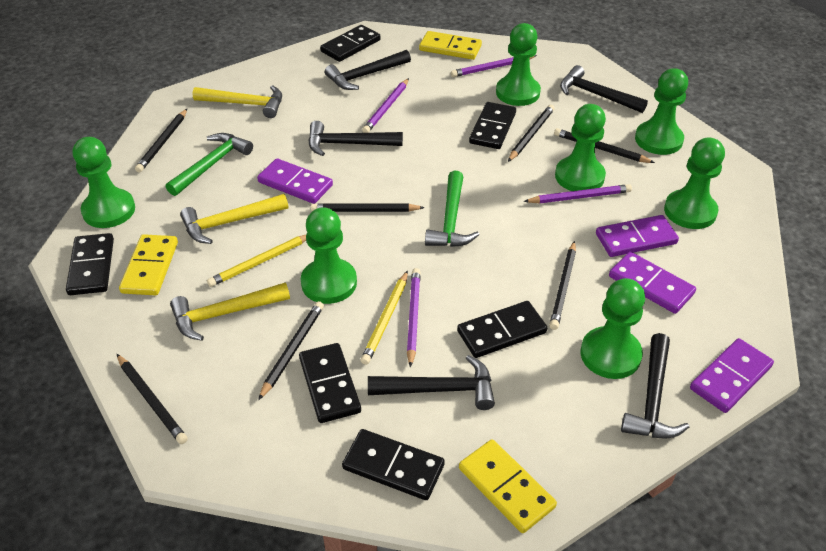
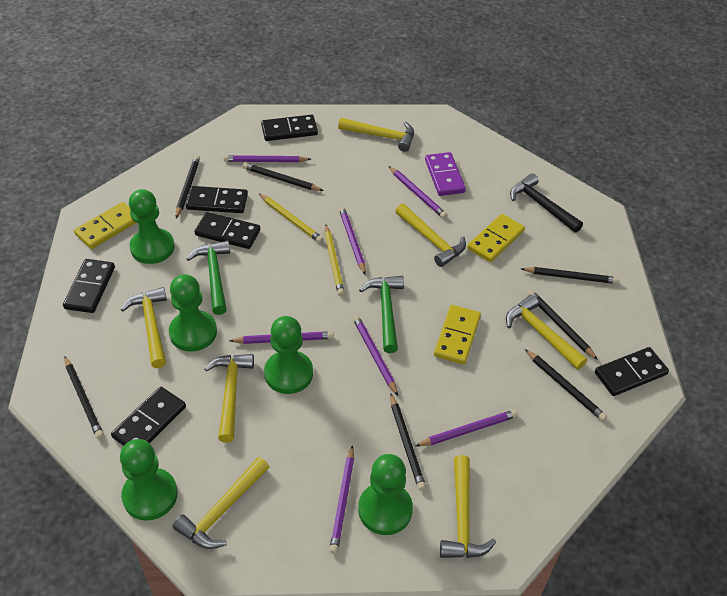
black hammer: [308,121,403,156] [325,50,411,90] [368,355,495,410] [560,65,648,113] [621,333,689,439] = 5 -> [510,173,583,233] = 1
green pawn: [73,137,135,228] [301,207,357,304] [496,23,541,106] [555,104,606,191] [581,278,645,379] [635,68,688,155] [664,138,725,229] = 7 -> [120,439,178,521] [129,189,175,264] [169,274,217,352] [264,316,313,394] [358,454,413,535] = 5
purple domino: [257,158,333,204] [596,215,679,257] [609,252,696,314] [690,338,774,413] = 4 -> [425,152,466,196] = 1
purple pencil: [362,78,409,133] [407,268,421,368] [451,55,537,77] [523,184,632,203] = 4 -> [223,155,311,162] [229,331,334,344] [329,445,354,554] [339,206,366,275] [353,315,398,396] [389,166,447,219] [415,409,518,446] = 7
yellow hammer: [170,283,290,341] [180,194,288,244] [192,85,282,118] = 3 -> [120,287,167,368] [173,457,269,549] [204,354,254,442] [338,118,414,152] [395,204,466,267] [440,455,496,558] [506,295,587,370] = 7

